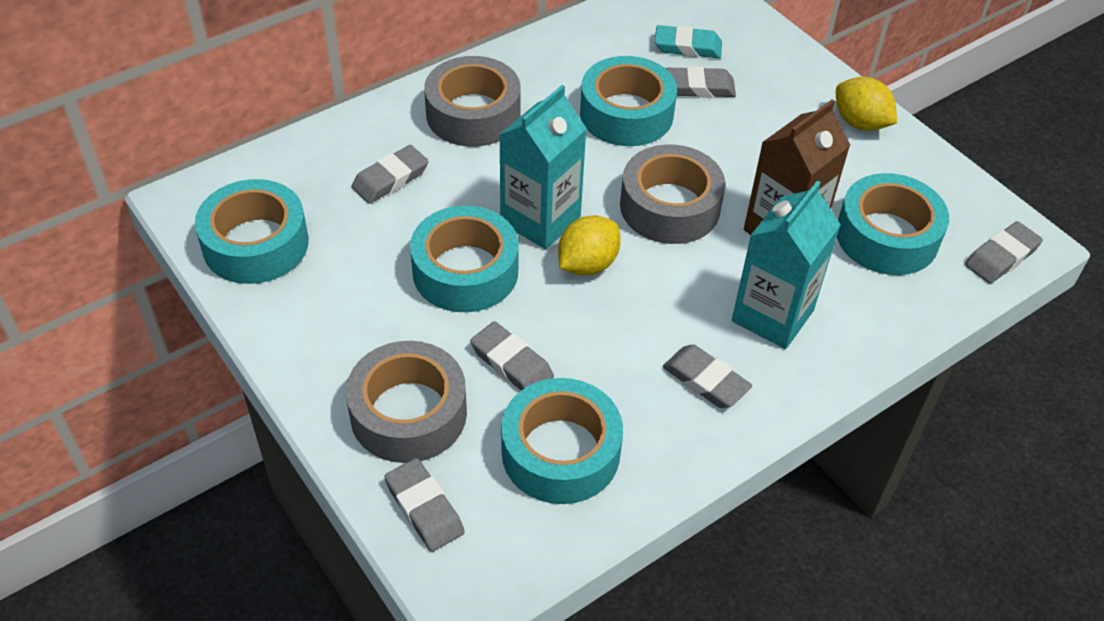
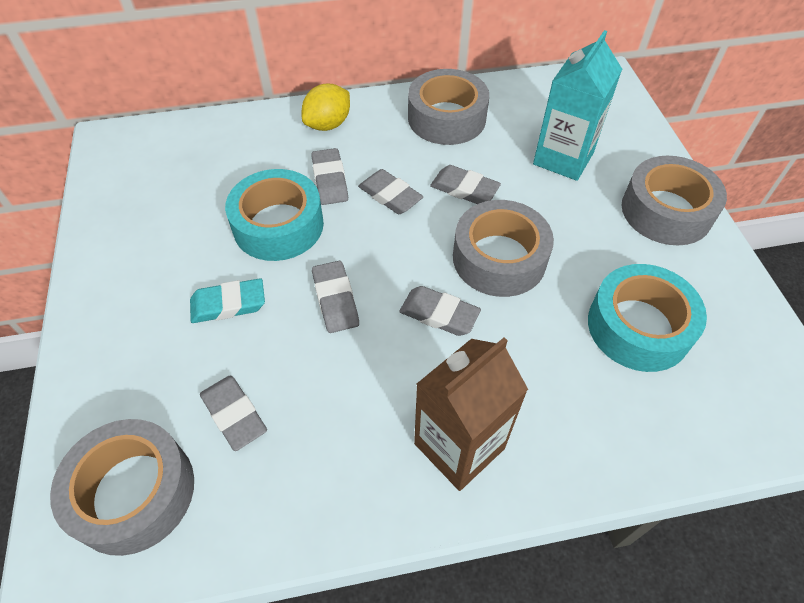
grey tape: [346,341,467,463] [424,56,521,147] [620,144,725,244] = 3 -> [50,419,194,556] [408,69,489,145] [453,200,554,297] [622,156,727,245] = 4
turquoise carton: [499,85,587,249] [732,181,841,349] = 2 -> [533,30,622,181] = 1
turquoise tape: [195,179,309,284] [410,206,519,312] [501,378,623,504] [580,56,677,146] [837,173,949,275] = 5 -> [225,169,324,261] [588,264,707,372] = 2
yellow lemon: [558,215,621,276] [836,77,897,131] = 2 -> [302,84,350,131] = 1

